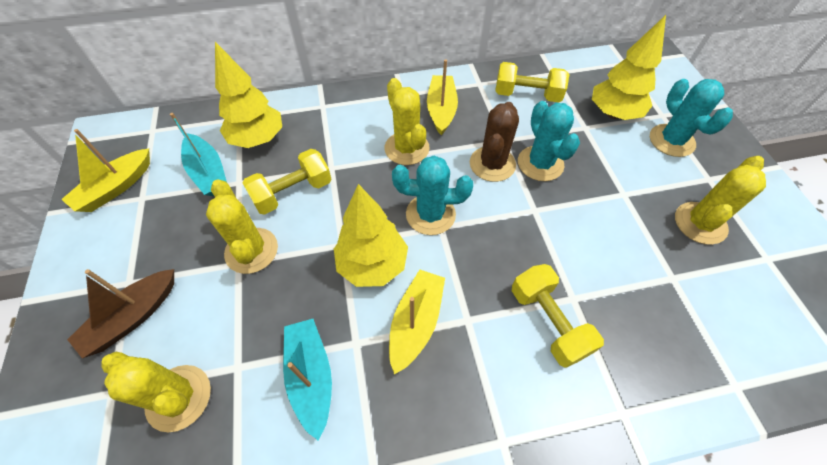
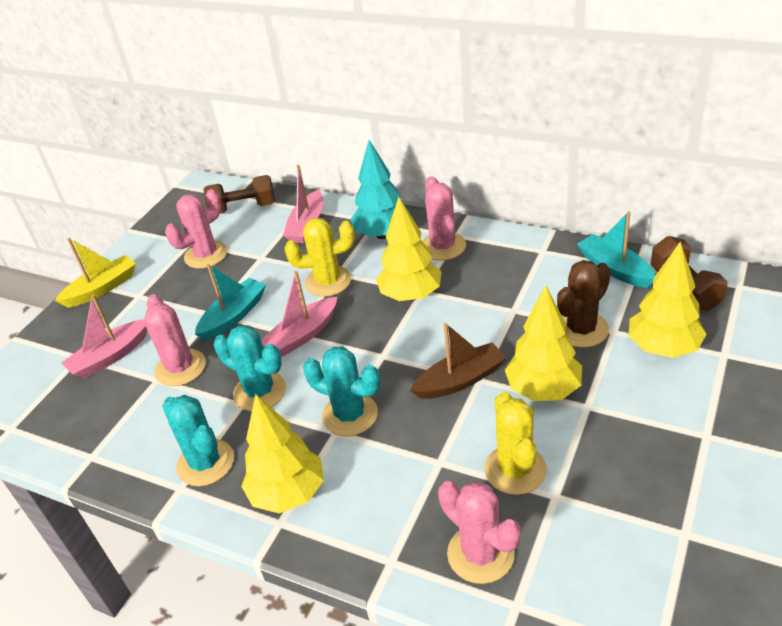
brown dumbbell: none = 0 -> [203,175,275,214] [651,236,728,311] = 2
pink boat: none = 0 -> [62,294,147,378] [261,271,337,357] [283,165,323,243] = 3
pink cactus: none = 0 -> [144,294,206,386] [165,189,227,269] [422,176,466,260] [438,481,521,584] = 4
turquoise tree: none = 0 -> [350,140,410,239] = 1
yellow boat: [61,129,150,212] [389,269,445,374] [427,59,458,135] = 3 -> [55,238,136,308] = 1
yellow cactus: [101,352,211,432] [206,179,278,274] [385,78,430,165] [675,156,766,245] = 4 -> [285,218,355,297] [484,392,547,495] = 2
yellow dumbbell: [243,149,331,215] [496,62,570,102] [512,264,604,368] = 3 -> none = 0
yellow tree: [215,42,282,148] [334,184,408,287] [592,15,666,120] = 3 -> [241,394,324,513] [376,197,442,301] [505,286,582,401] [629,242,707,358] = 4

